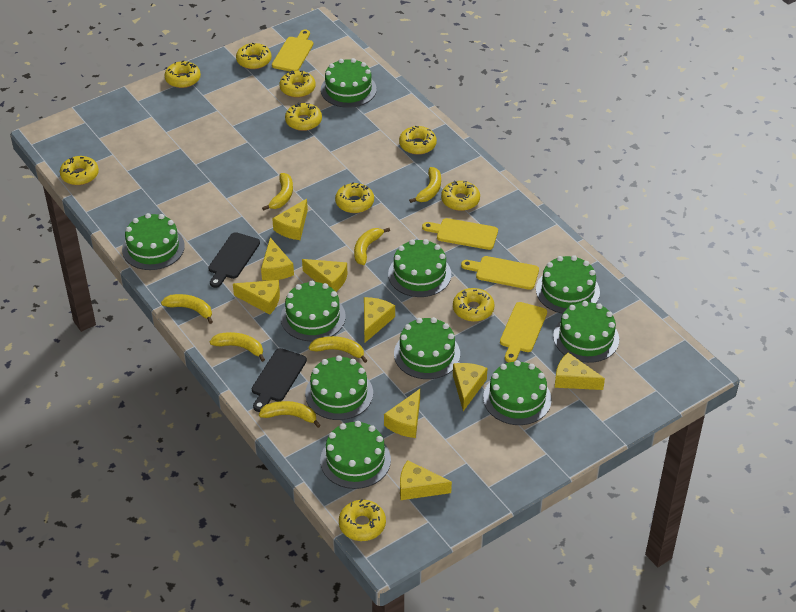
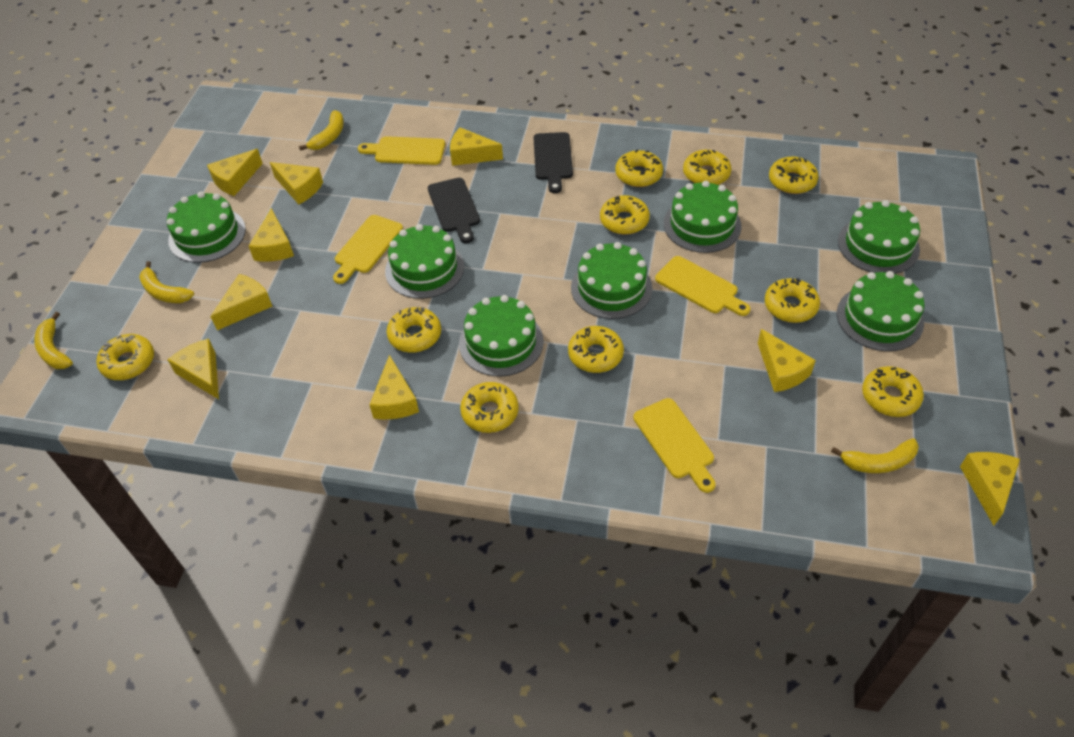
green cake: [122,213,185,270] [281,281,346,341] [305,355,373,420] [320,421,391,489] [321,58,377,108] [388,239,451,297] [394,317,460,379] [483,360,552,425] [536,255,600,314] [553,301,619,363] = 10 -> [167,192,246,263] [385,224,464,299] [459,295,544,377] [571,242,653,319] [664,181,742,253] [837,271,925,351] [838,200,920,274] = 7
yellow banana: [161,294,213,324] [210,332,265,362] [259,401,321,428] [262,173,293,211] [309,336,368,363] [354,228,390,265] [409,167,441,203] = 7 -> [34,312,73,369] [139,261,194,303] [299,110,344,151] [831,438,919,473] = 4

